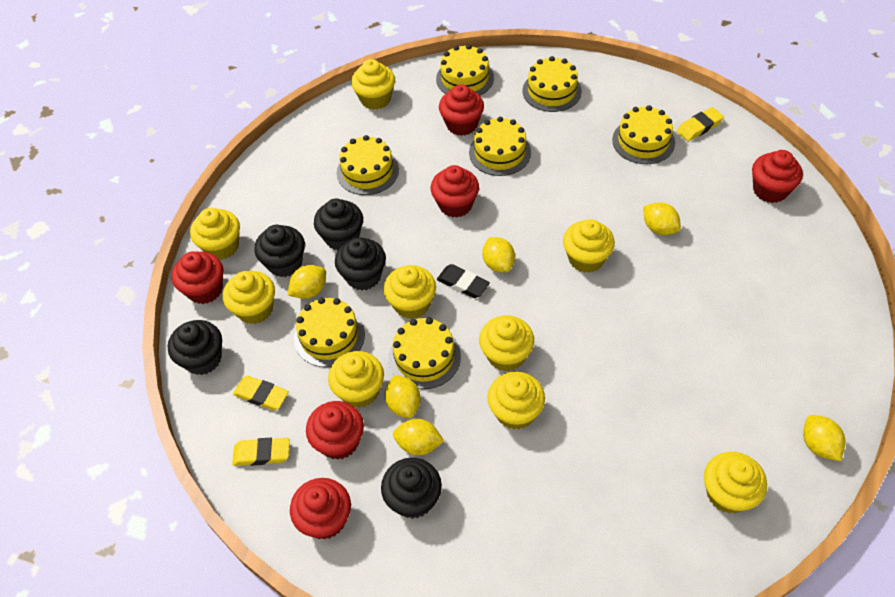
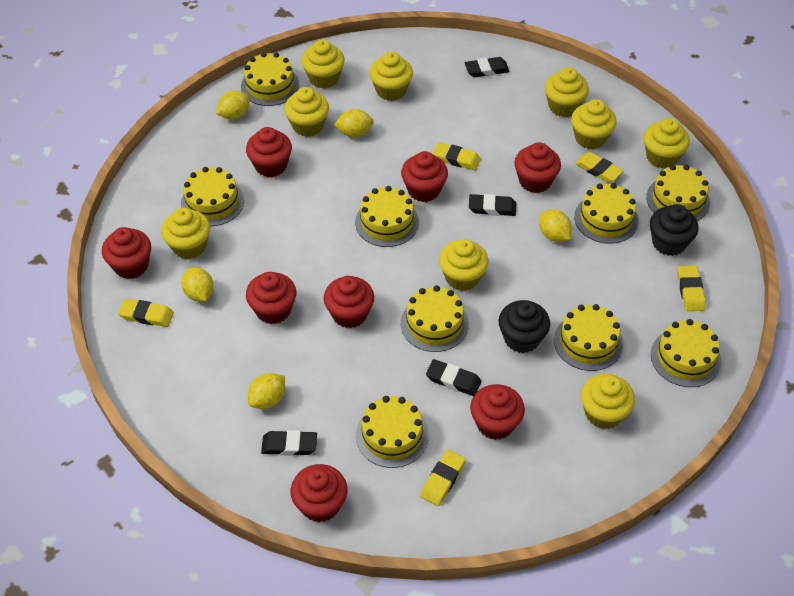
black cupcake: [168,320,222,375] [254,225,305,277] [314,198,363,251] [335,237,386,290] [381,458,442,519] = 5 -> [499,300,550,353] [650,204,699,256] = 2
black eraser: [437,264,490,298] = 1 -> [261,430,317,456] [426,359,482,396] [465,57,510,77] [469,194,516,216] = 4
red cupcake: [172,251,223,304] [290,478,351,540] [306,401,364,460] [431,165,479,218] [439,85,484,136] [752,150,803,203] = 6 -> [102,227,151,279] [246,127,292,177] [246,272,296,324] [291,464,348,523] [324,276,374,328] [401,151,448,202] [470,384,525,440] [514,142,561,193] = 8
yellow cake: [294,297,365,367] [337,135,399,195] [388,317,461,389] [436,44,494,95] [469,117,531,176] [523,56,582,112] [612,105,675,164] = 7 -> [181,167,244,227] [241,52,299,106] [355,186,419,247] [356,396,429,468] [400,285,469,352] [554,304,623,371] [574,183,638,244] [646,165,710,221] [651,319,721,387] = 9
yellow eraser: [232,438,290,466] [233,376,289,410] [677,107,724,141] = 3 -> [118,299,174,327] [420,450,466,506] [433,142,481,170] [575,152,623,183] [678,266,706,311] = 5
yellow lemon: [288,265,326,299] [385,375,421,418] [393,419,444,455] [482,237,515,273] [643,202,681,235] [803,415,846,461] = 6 -> [181,267,214,301] [216,91,250,119] [248,373,285,409] [334,109,374,137] [539,210,572,242] = 5

